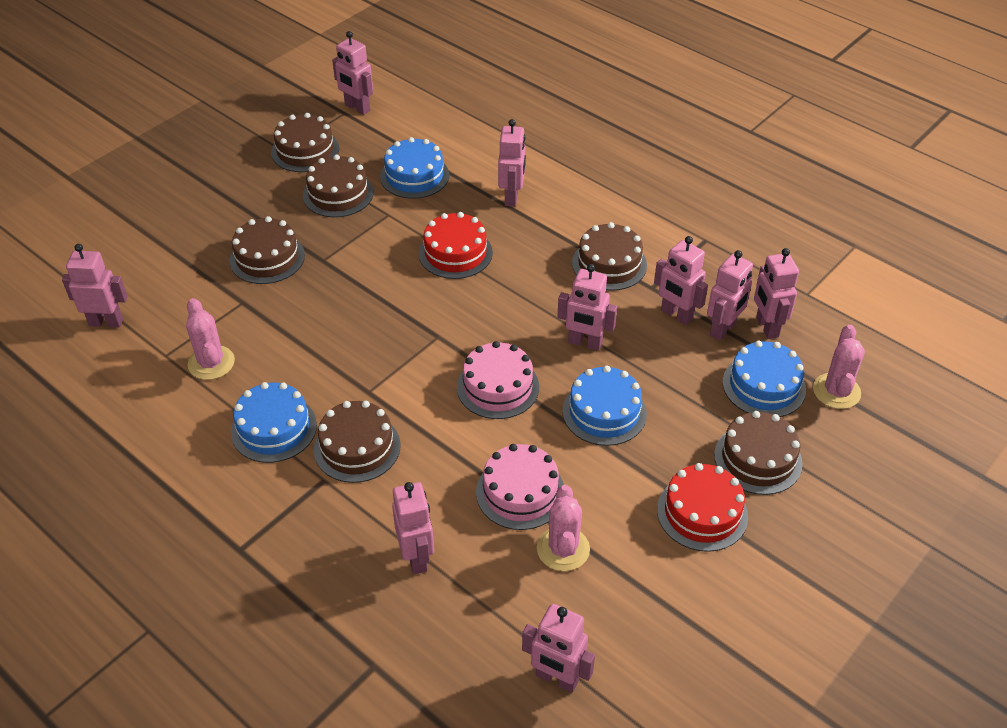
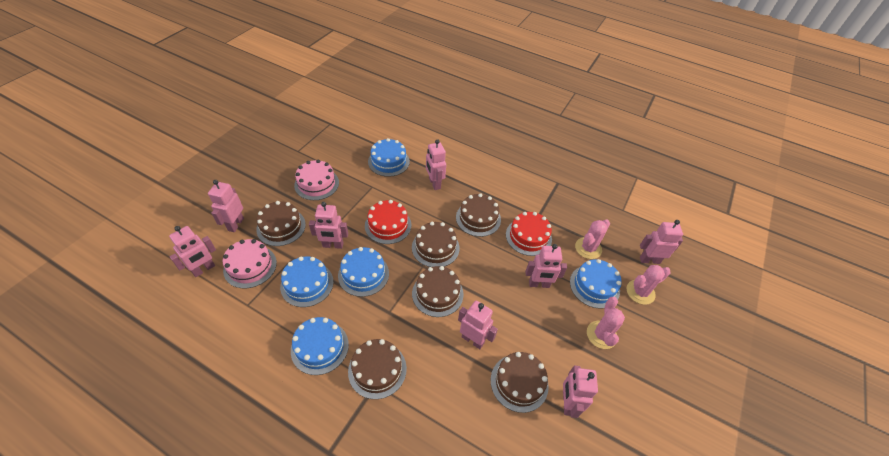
blue cake: [231,382,317,463] [380,137,449,199] [562,366,647,446] [723,341,806,417] = 4 -> [280,256,334,307] [291,317,349,375] [338,247,389,297] [368,138,410,177] [570,259,622,309] = 5
pink robot: [62,244,128,328] [332,31,373,115] [392,482,434,575] [498,119,526,207] [522,604,595,693] [557,264,617,351] [654,236,708,325] [707,250,753,341] [754,248,799,339] = 9 -> [169,226,216,277] [208,180,244,232] [309,202,348,249] [426,139,446,190] [458,301,498,349] [525,244,567,288] [563,365,598,418] [640,220,683,264] = 8

